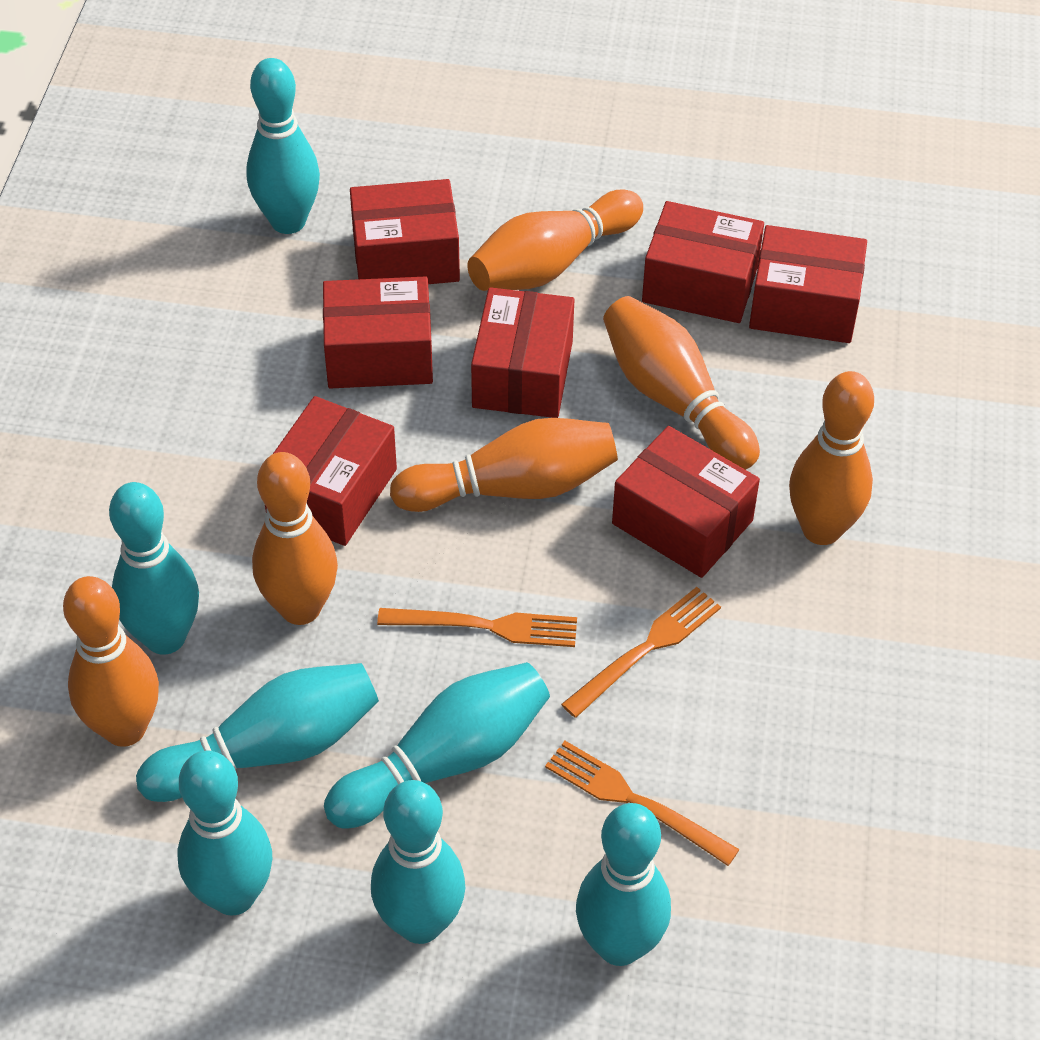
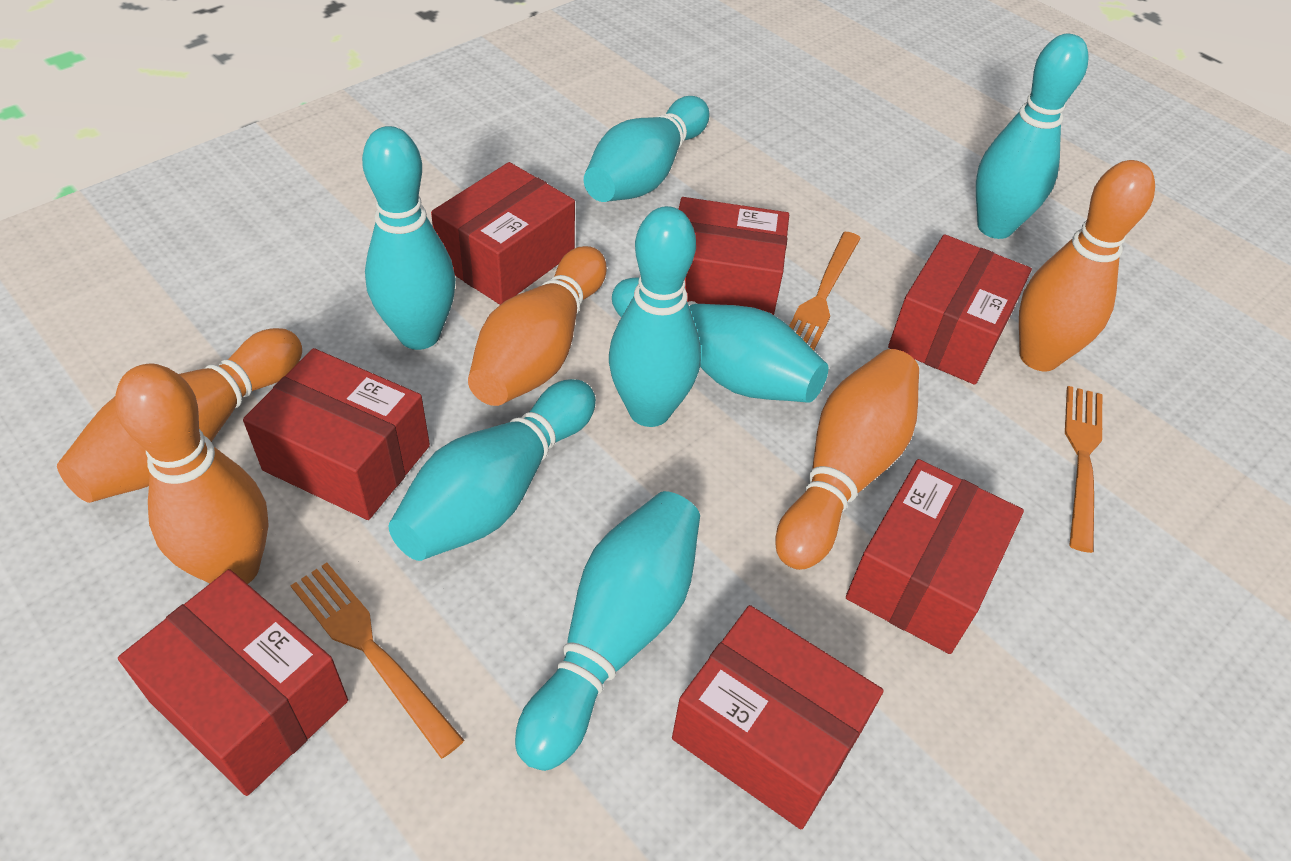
orange bowling pin: [63,576,159,747] [252,452,338,625] [390,418,618,512] [467,189,643,291] [603,296,760,470] [789,371,874,545] = 6 -> [57,328,302,503] [115,364,269,584] [468,246,607,406] [775,349,919,570] [1019,160,1155,371] = 5

